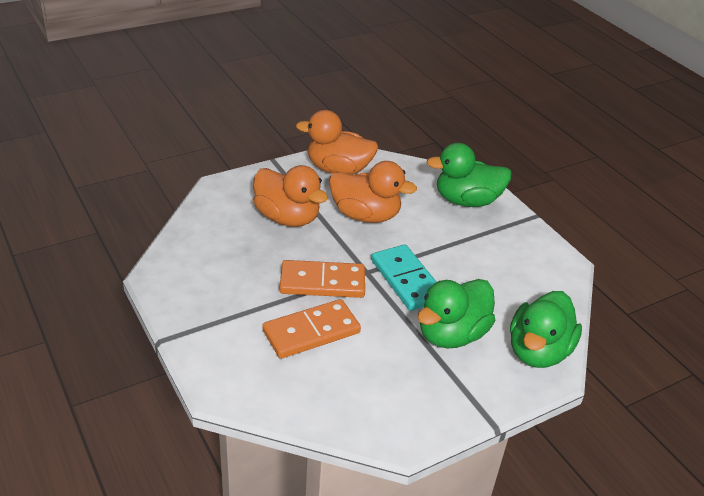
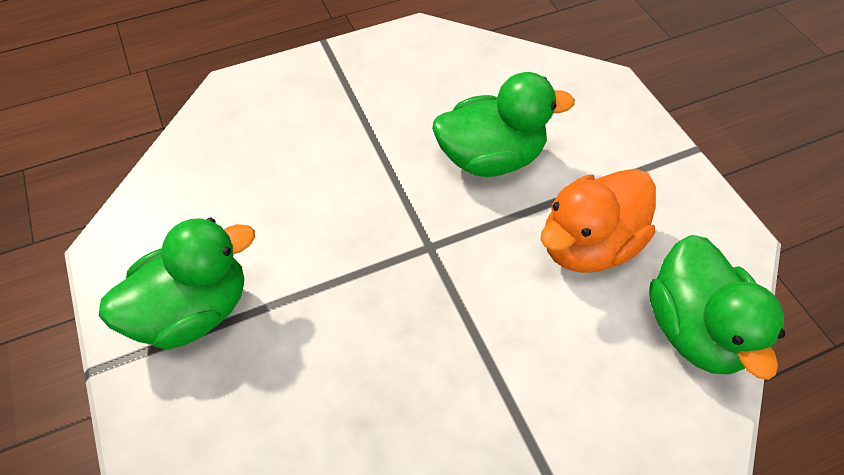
orange domino: [262,299,361,359] [280,260,365,298] = 2 -> none = 0
orange duck: [253,165,328,227] [296,110,378,174] [329,161,417,223] = 3 -> [540,169,656,273] = 1
turquoise domino: [371,244,436,311] = 1 -> none = 0

